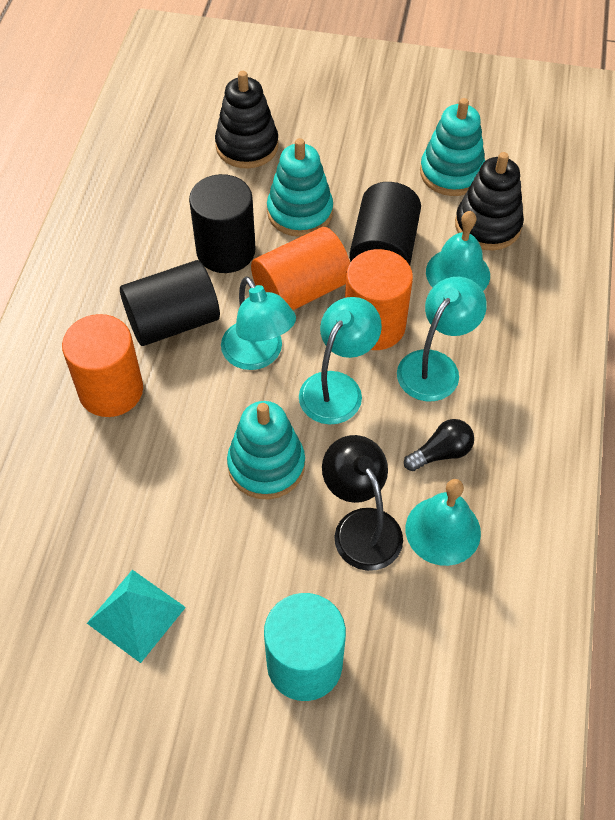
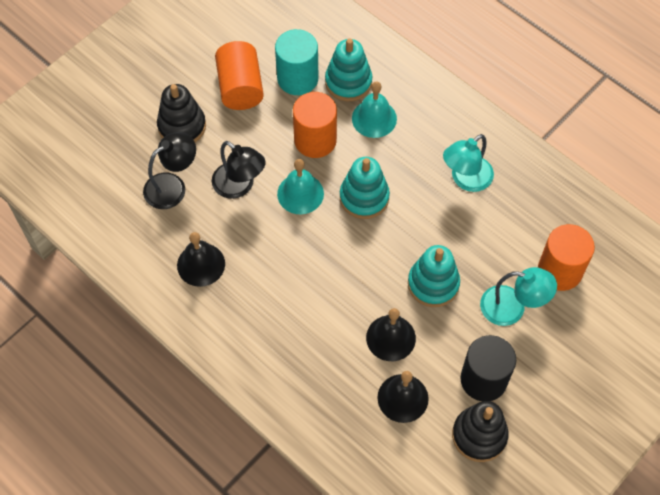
black bell: none = 0 -> [177,232,225,287] [366,308,416,361] [377,371,429,423] = 3
black cylinder: [120,260,220,346] [189,174,256,273] [349,182,421,265] = 3 -> [460,335,516,401] = 1
black lamp: [322,435,403,571] = 1 -> [143,132,196,209] [212,141,265,199] = 2
black light bulb: [404,419,474,471] = 1 -> none = 0
turquoise lamp: [221,276,296,370] [299,297,382,424] [397,277,487,401] = 3 -> [443,134,494,192] [480,267,557,326] = 2
turquoise pyramid: [87,570,186,663] = 1 -> none = 0

